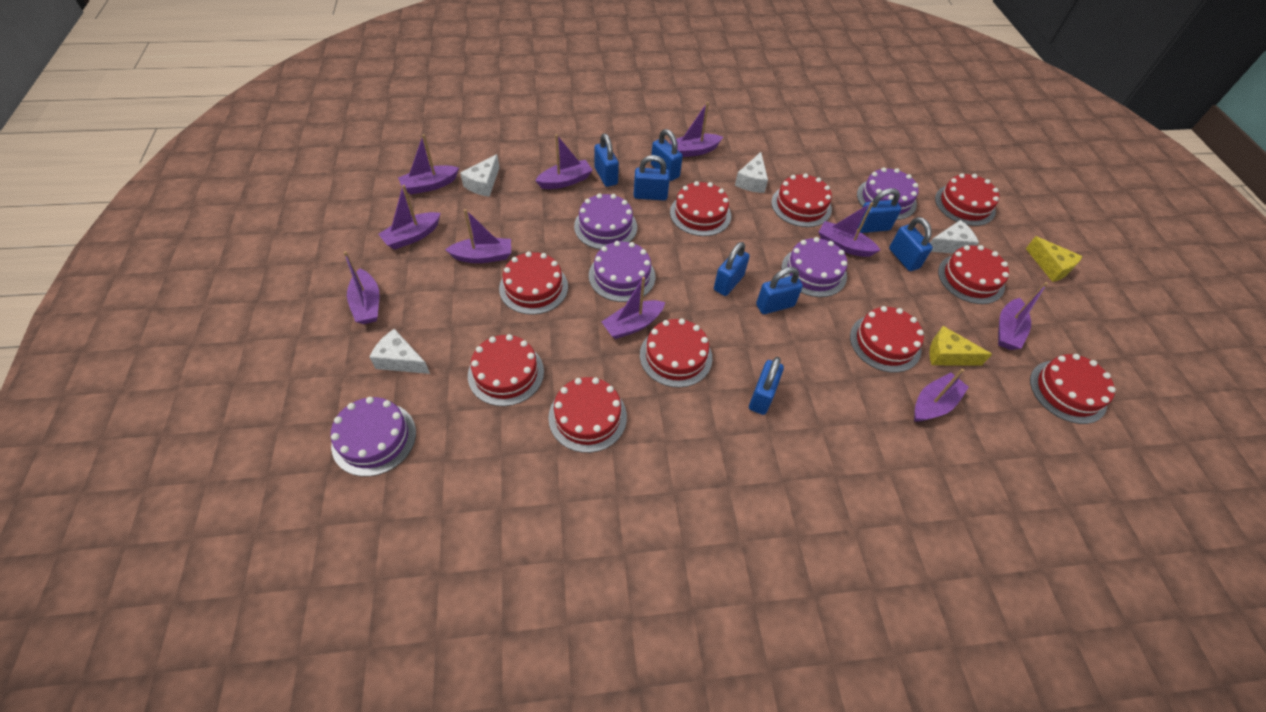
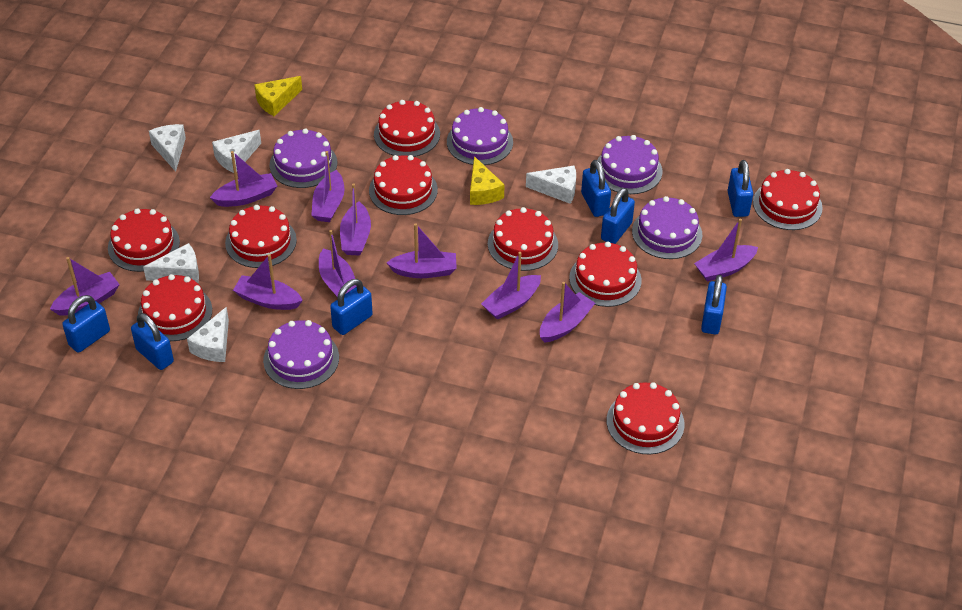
blue padlock: [594,134,619,187] [634,155,670,200] [651,129,683,181] [714,242,750,296] [749,357,784,415] [756,267,803,314] [858,188,901,233] [889,217,933,271] = 8 -> [62,295,110,353] [131,313,174,370] [330,279,373,335] [581,160,611,217] [601,188,635,244] [701,275,727,334] [727,160,753,217] = 7
red cake: [468,334,544,406] [499,252,568,315] [548,377,627,453] [640,319,712,387] [670,181,731,236] [771,173,832,227] [850,306,924,373] [935,173,999,226] [938,245,1009,304] [1030,354,1116,424] = 10 -> [108,208,180,272] [138,274,212,341] [225,205,297,268] [369,155,438,215] [374,100,440,157] [488,207,558,271] [569,242,642,307] [607,382,685,454] [753,169,823,230] = 9
white cheese: [369,329,430,374] [460,154,499,197] [735,152,768,193] [930,220,979,254] = 4 -> [143,243,199,283] [149,124,186,172] [187,307,229,362] [212,130,261,173] [526,166,576,204] = 5

